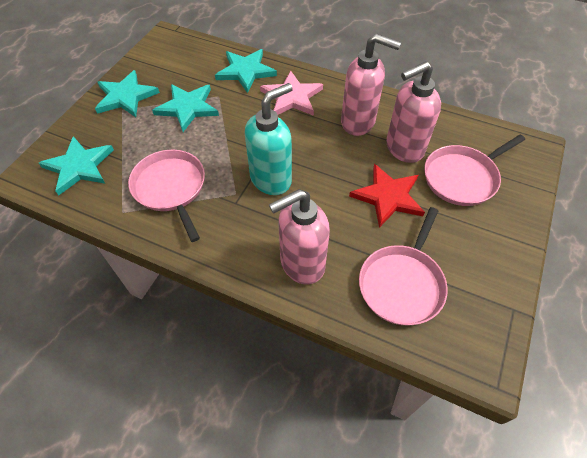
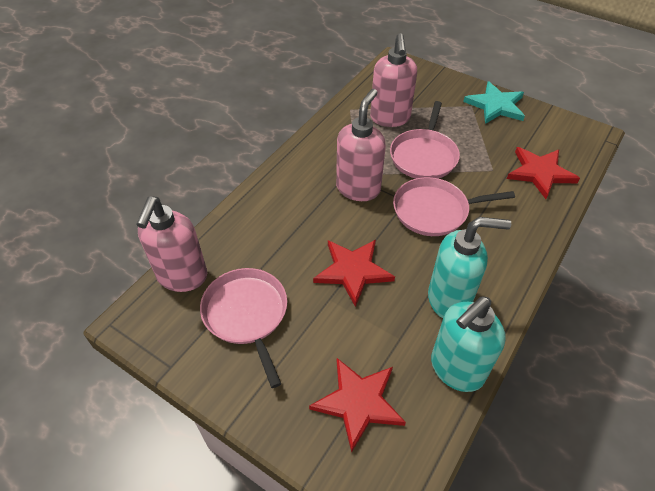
pink star: [260,71,323,116] = 1 -> none = 0
red star: [349,164,425,228] = 1 -> [309,358,406,453] [313,240,395,307] [507,147,580,199] = 3
turquoise soap dispenser: [245,83,293,195] = 1 -> [428,217,511,318] [431,297,506,392] = 2
turquoise star: [39,136,114,195] [95,70,160,117] [152,84,219,132] [215,49,277,93] = 4 -> [463,81,525,124] = 1

